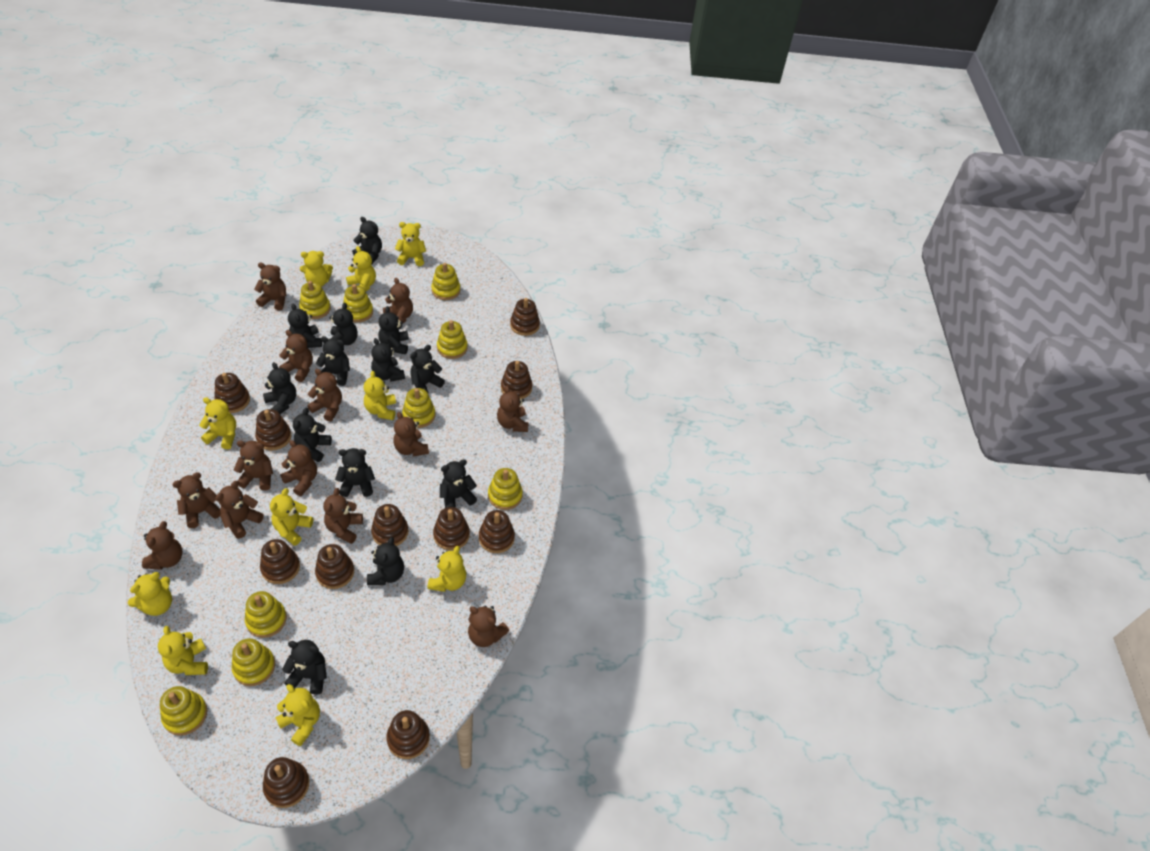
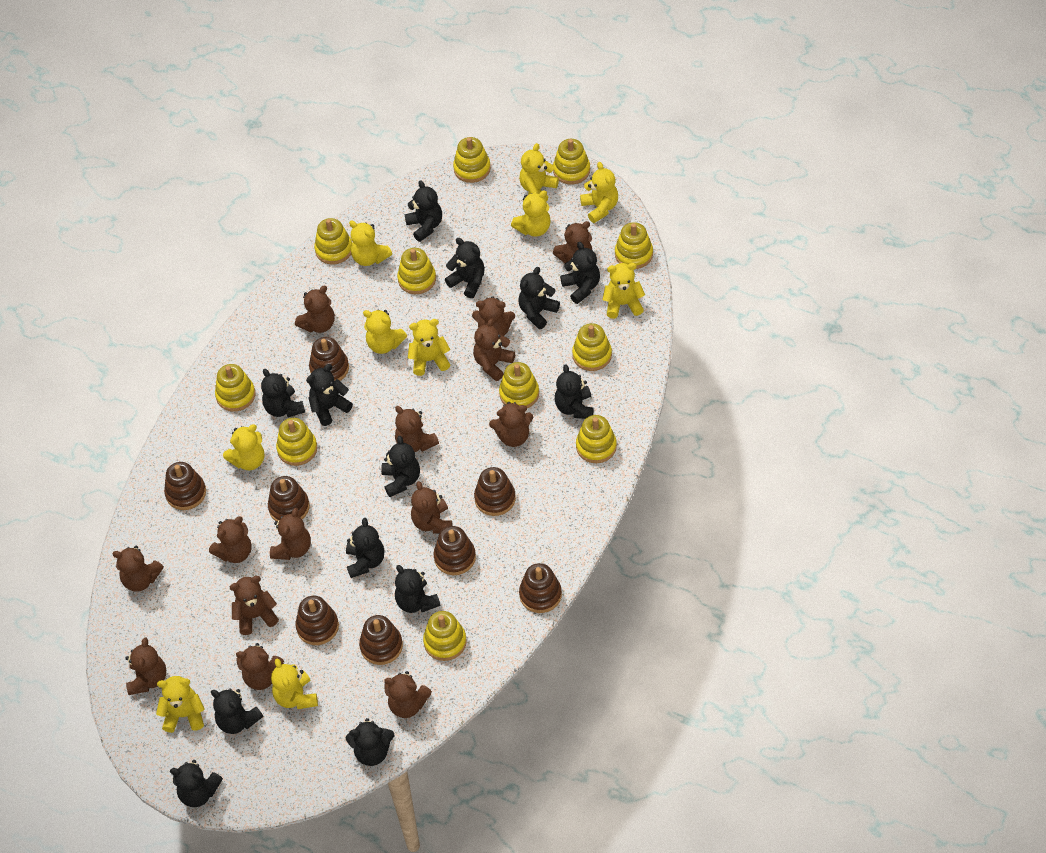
brown stacking toy: [214,373,250,413] [255,409,291,451] [260,539,300,584] [263,757,309,808] [315,544,354,589] [371,504,409,546] [386,710,430,759] [433,507,470,550] [479,510,515,553] [501,361,532,399] [510,298,540,336] = 11 -> [164,462,206,510] [268,476,310,522] [295,596,339,645] [309,337,349,381] [359,615,403,665] [433,526,476,575] [474,467,516,516] [519,563,562,613] = 8
brown teddy bear: [142,521,183,570] [172,472,221,528] [215,481,264,539] [234,440,273,491] [254,263,286,310] [279,330,313,382] [280,440,317,496] [307,369,342,422] [323,488,363,544] [383,278,413,323] [393,412,429,456] [468,606,509,647] [497,386,529,432] = 13 -> [112,546,164,592] [125,637,166,695] [209,516,252,563] [230,576,279,635] [236,643,284,690] [270,508,311,560] [295,286,335,333] [384,671,432,718] [395,406,439,452] [411,481,453,534] [472,296,515,336] [473,318,515,381] [489,402,533,447] [553,221,592,263] = 14
yellow stacking toy: [160,686,207,736] [231,638,275,686] [245,591,287,638] [299,281,331,319] [343,284,373,323] [402,388,435,428] [431,263,461,300] [437,320,468,359] [488,468,523,510] = 9 -> [215,364,255,412] [276,418,317,466] [314,218,352,265] [397,248,436,294] [423,611,467,661] [453,137,491,183] [499,362,539,408] [553,139,590,184] [572,323,612,371] [576,415,617,463] [615,222,653,269] = 11

